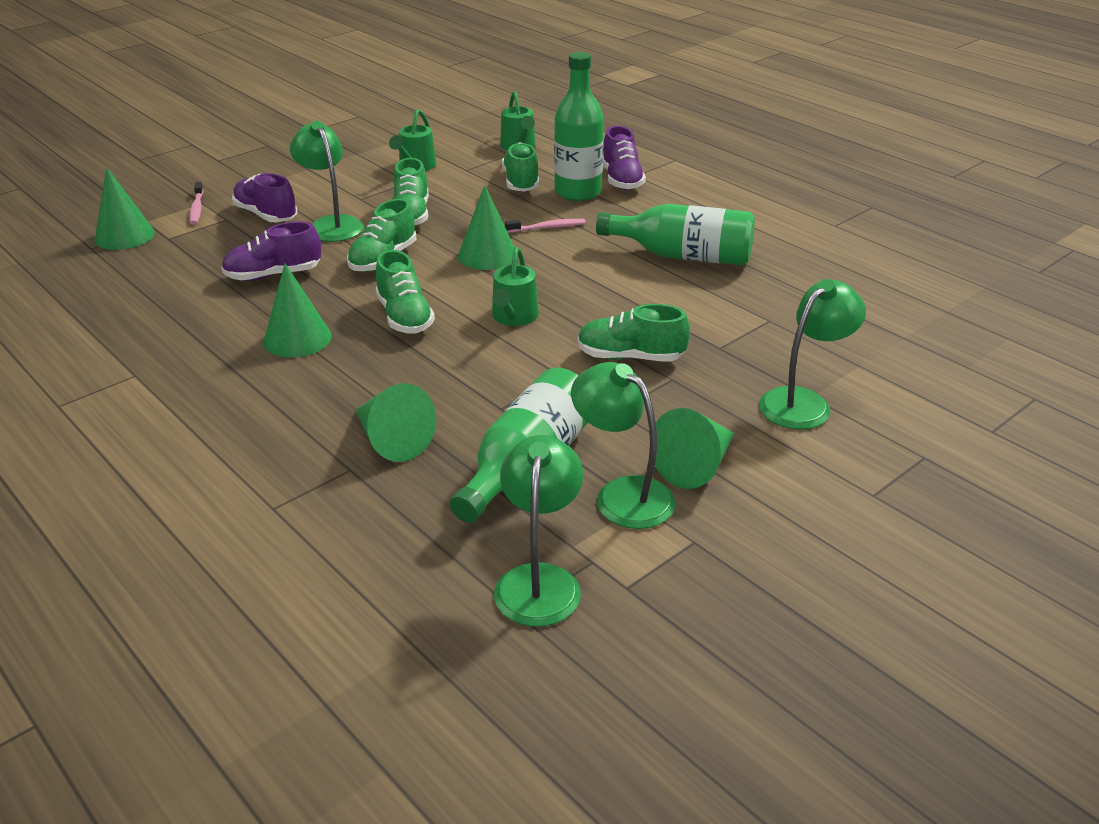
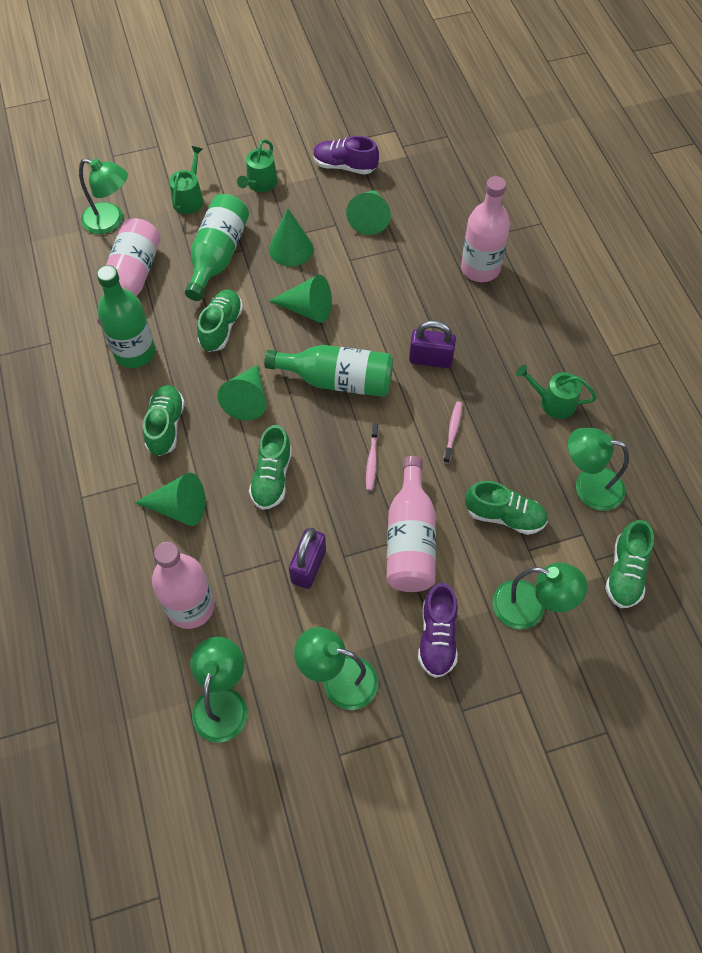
green lamp: [290,121,363,242] [494,435,583,627] [571,362,676,529] [759,279,866,429] = 4 -> [79,159,128,234] [190,637,248,743] [294,627,378,710] [492,563,588,629] [568,428,629,511] = 5
pink bottle: none = 0 -> [97,218,161,326] [152,542,214,629] [386,456,436,592] [461,176,510,282] = 4
purple padlock: none = 0 -> [289,528,326,589] [409,320,456,368] = 2
purple shoe: [221,222,321,281] [232,173,297,222] [603,126,646,190] = 3 -> [313,136,379,175] [418,583,458,678] = 2

